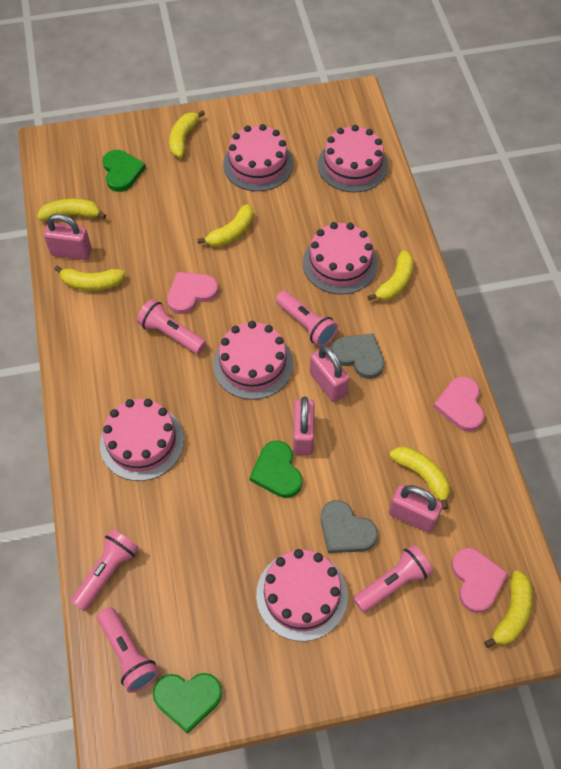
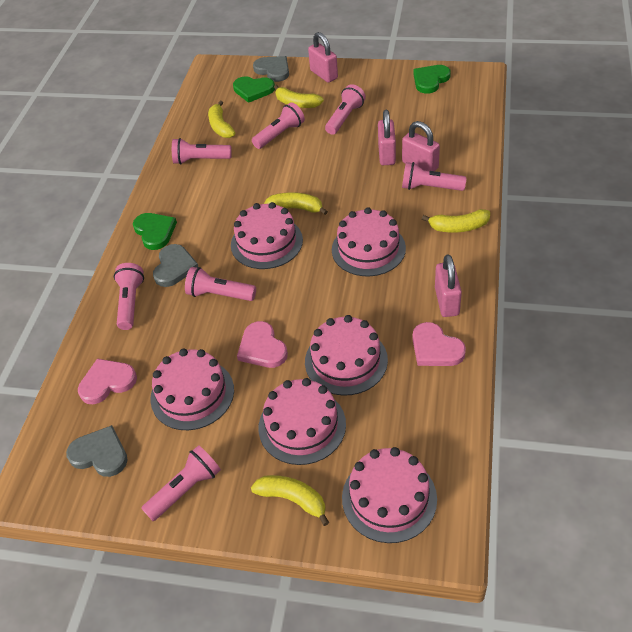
grey heart: [321,500,378,553] [331,333,384,379] = 2 -> [66,425,128,477] [153,244,198,287] [253,56,289,82] = 3
pink flashlight: [70,529,139,611] [97,607,159,693] [137,299,206,354] [276,290,338,347] [353,545,433,613] = 5 -> [114,263,144,330] [141,445,221,521] [172,138,232,165] [185,267,256,301] [252,102,305,149] [325,84,366,135] [402,162,467,191] = 7
yellow banana: [37,198,106,221] [54,266,125,291] [169,110,205,158] [197,204,253,247] [367,250,413,301] [390,446,450,510] [484,571,533,648] = 7 -> [208,101,235,138] [251,475,329,526] [264,192,328,215] [274,85,324,108] [422,209,490,233] = 5

